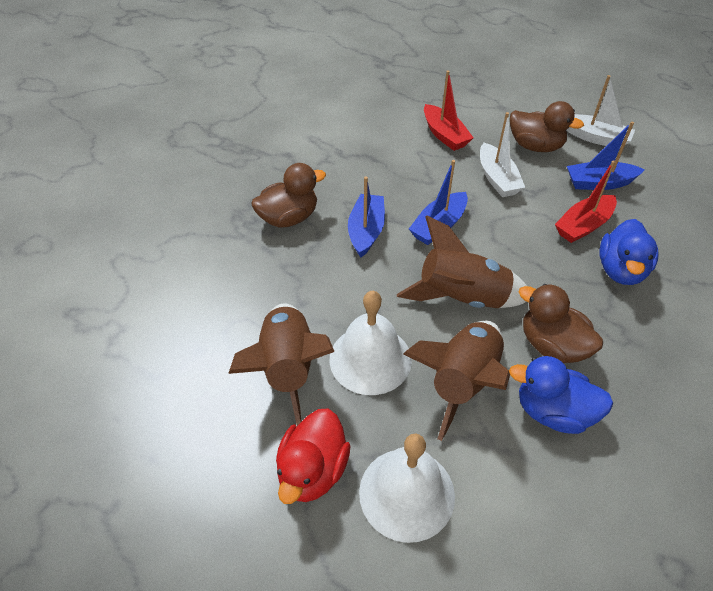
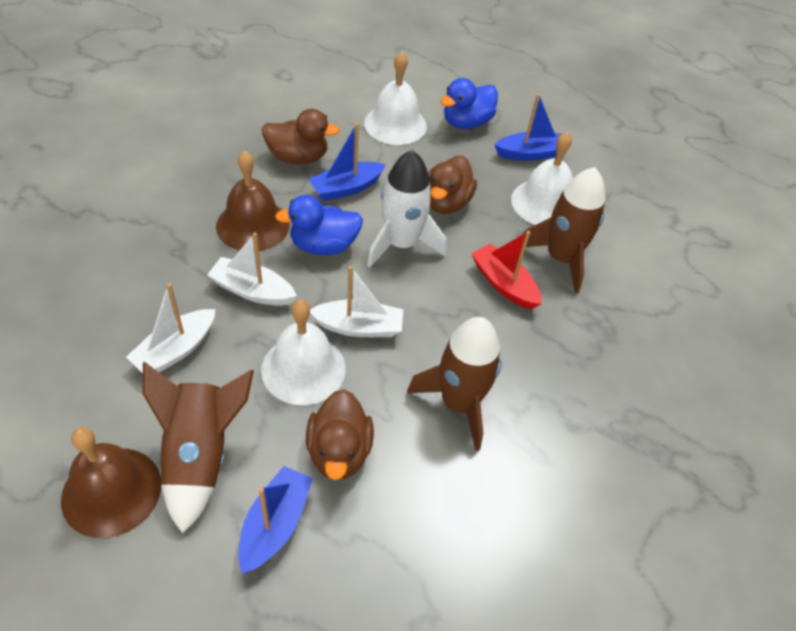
brown bell: none = 0 -> [61,427,161,538] [216,150,290,251] = 2
red boat: [424,70,474,151] [555,160,617,243] = 2 -> [472,231,541,309] = 1
red duck: [276,408,351,504] = 1 -> none = 0
white bell: [329,291,412,395] [359,433,455,543] = 2 -> [261,300,346,405] [364,52,427,145] [511,132,573,225] = 3
white boat: [480,112,525,197] [566,75,635,146] = 2 -> [126,283,216,373] [207,232,297,306] [310,266,403,337] = 3
white rocket: none = 0 -> [367,150,446,268] = 1

